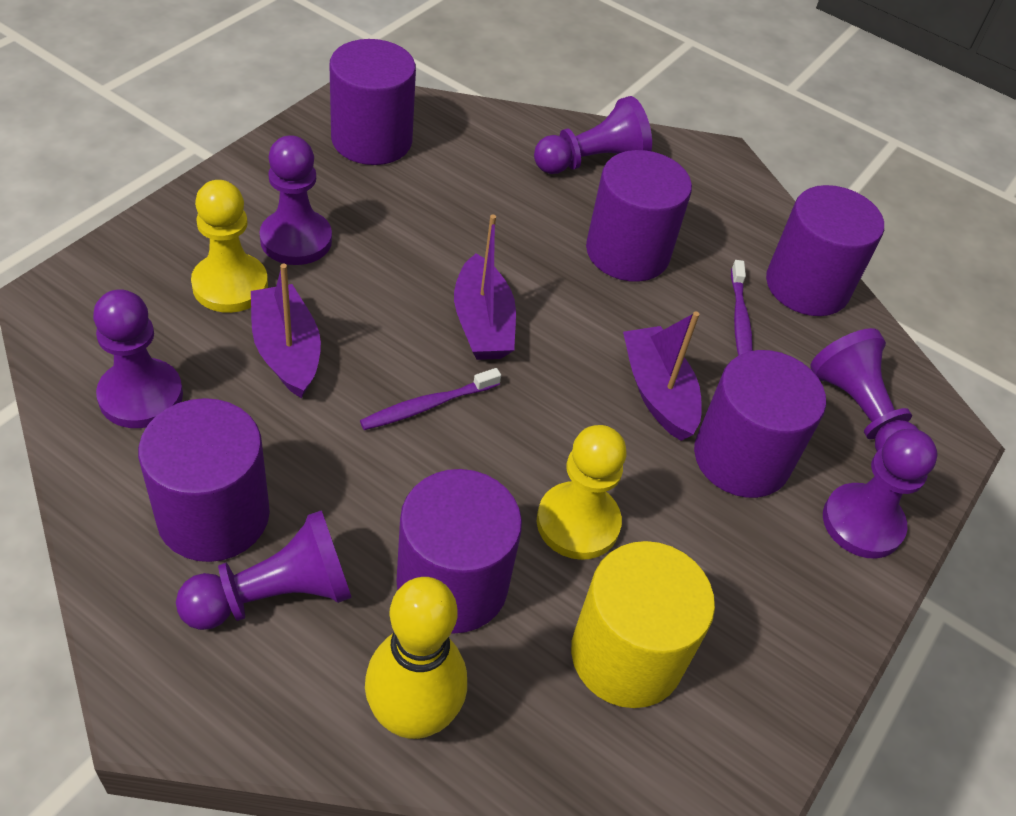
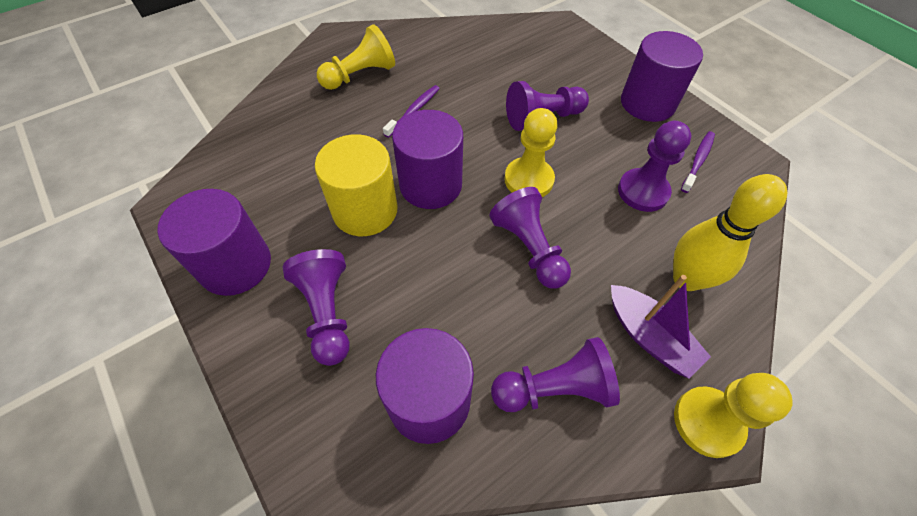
purple boat: [251,264,321,398] [454,215,516,360] [623,312,702,441] = 3 -> [611,275,711,378] = 1
purple cylinder: [138,398,270,562] [330,39,416,165] [396,469,522,634] [586,150,692,282] [694,350,826,498] [766,185,884,316] = 6 -> [158,189,271,296] [376,328,474,444] [392,110,463,209] [621,31,703,122] = 4
purple pawn: [93,289,183,428] [176,510,352,630] [259,135,332,265] [534,96,652,174] [810,328,918,451] [823,429,937,558] = 6 -> [283,249,350,366] [489,187,571,289] [491,337,620,412] [506,81,589,131] [618,121,691,212] = 5
yellow pawn: [191,180,268,313] [537,425,626,560] = 2 -> [317,24,395,90] [504,108,558,197] [674,373,793,458] = 3

